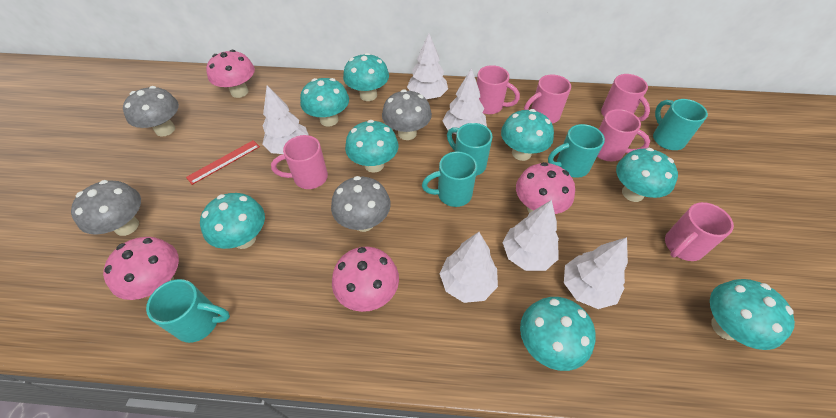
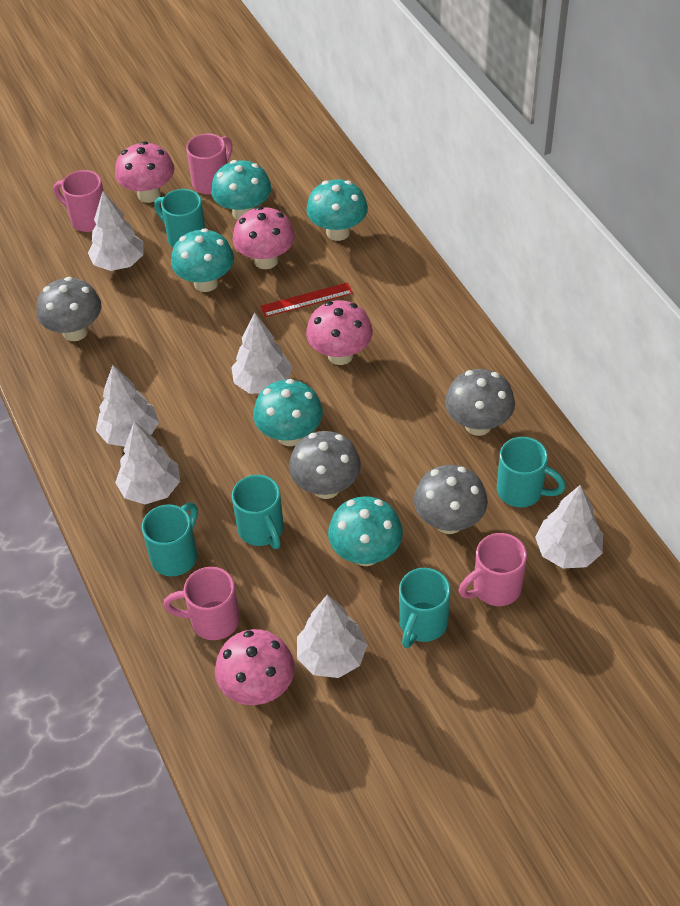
pink mug: [271,135,328,189] [477,65,520,114] [524,74,571,124] [597,109,650,162] [601,74,650,122] [665,202,734,261] = 6 -> [54,170,104,232] [163,567,240,640] [186,134,232,195] [459,533,527,606] = 4
turquoise mushroom: [200,193,265,249] [300,78,349,127] [343,53,389,101] [345,120,398,173] [501,109,554,161] [520,297,596,371] [616,148,678,202] [710,279,795,350] = 8 -> [171,228,234,292] [211,160,271,220] [253,379,323,446] [306,179,368,241] [328,496,403,566] = 5

